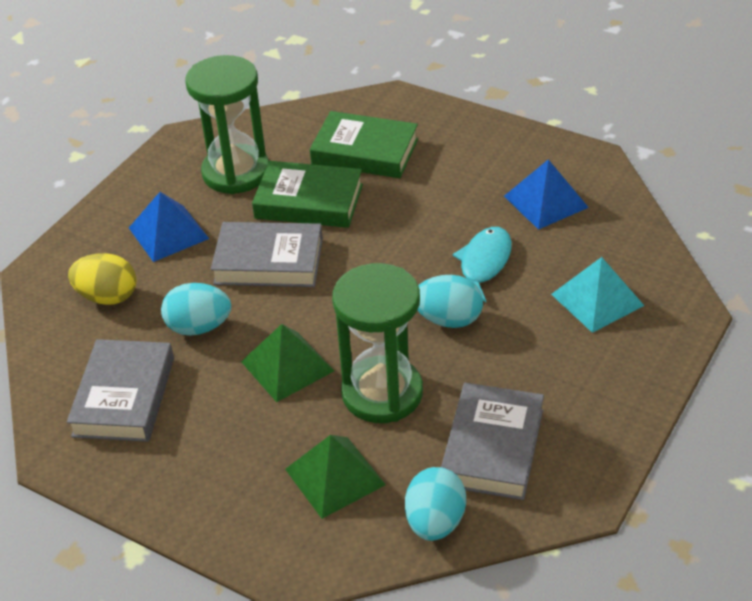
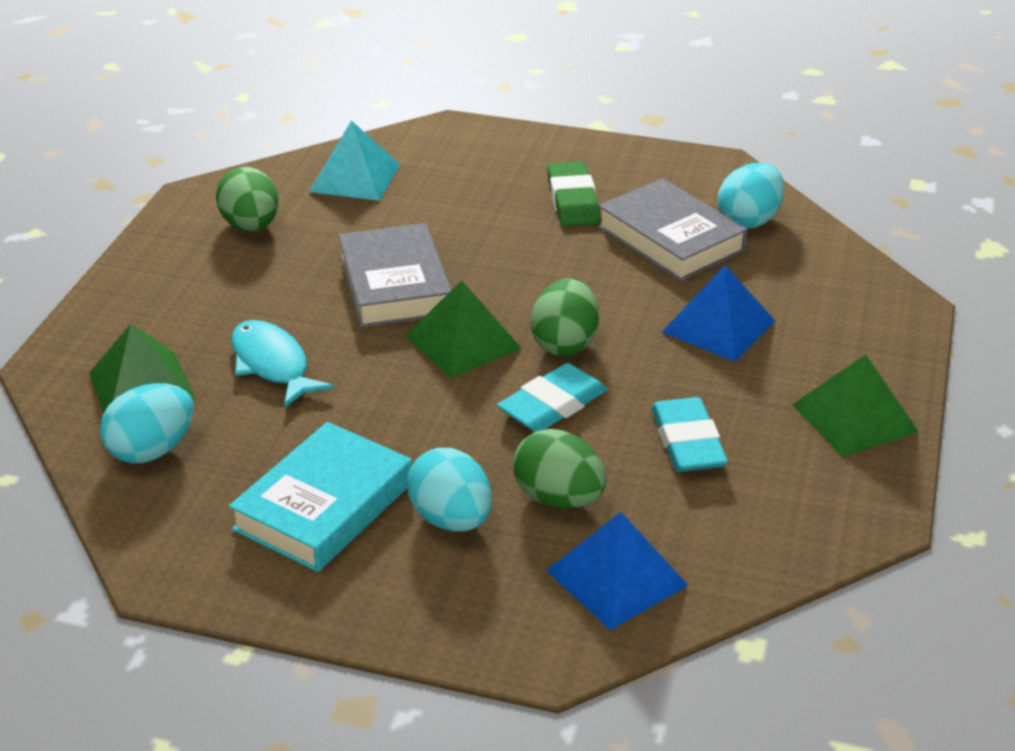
green book: [252,161,363,228] [310,111,418,178] = 2 -> none = 0
green egg: none = 0 -> [216,167,279,231] [513,429,606,509] [531,279,599,356] = 3
green eraser: none = 0 -> [547,161,601,227] = 1
green hourglass: [185,55,269,194] [332,263,423,423] = 2 -> none = 0
green pyramid: [241,324,334,402] [285,435,386,519] = 2 -> [89,324,196,412] [405,280,522,378] [792,354,919,457] = 3
grey book: [67,339,174,442] [211,222,323,287] [441,383,544,500] = 3 -> [339,223,451,328] [598,178,748,281] = 2
turquoise book: none = 0 -> [229,422,412,572] = 1
turquoise eraser: none = 0 -> [497,363,608,432] [651,397,728,472] = 2
yellow egg: [68,253,136,305] = 1 -> none = 0

